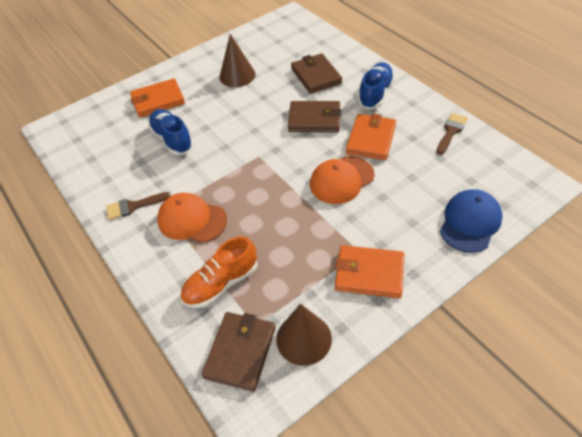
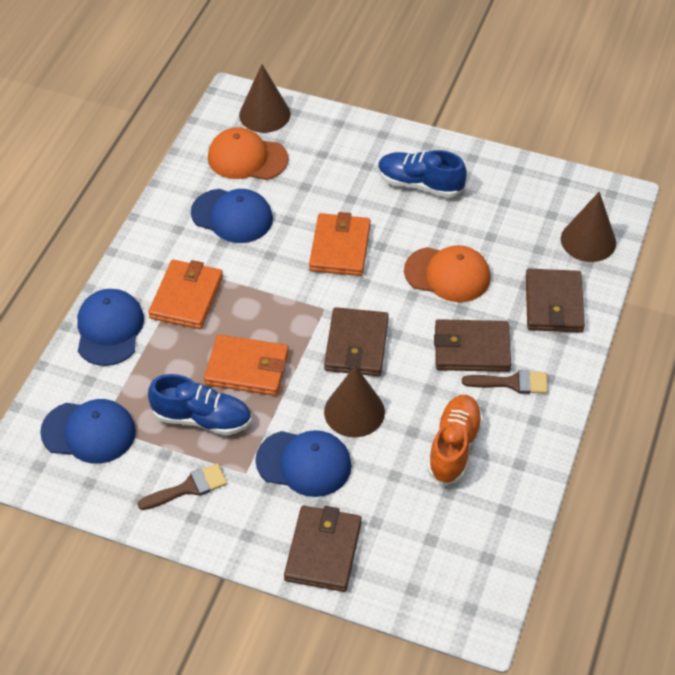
blue cap: [440,189,503,253] = 1 -> [40,399,136,464] [77,289,144,366] [191,189,273,243] [255,430,351,497] = 4
brown cone: [219,34,256,87] [276,304,332,366] = 2 -> [239,64,290,133] [324,365,385,437] [561,192,616,262] = 3
brown wallet: [202,312,276,392] [288,101,341,132] [291,53,342,94] = 3 -> [284,506,362,592] [324,307,389,376] [434,319,511,372] [526,269,585,333] = 4

